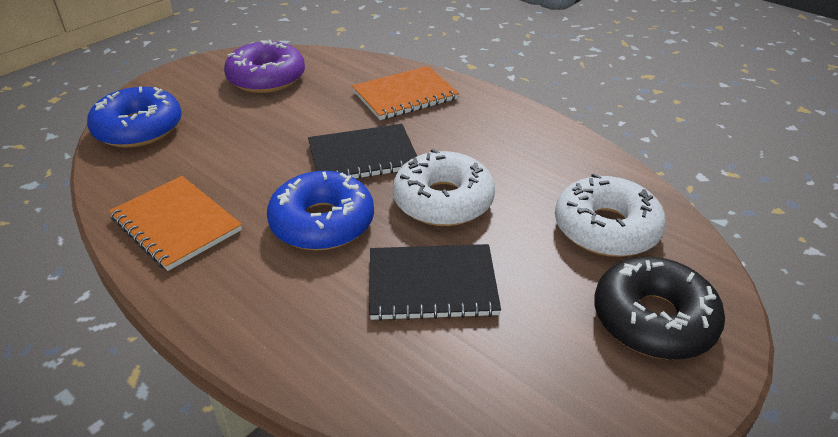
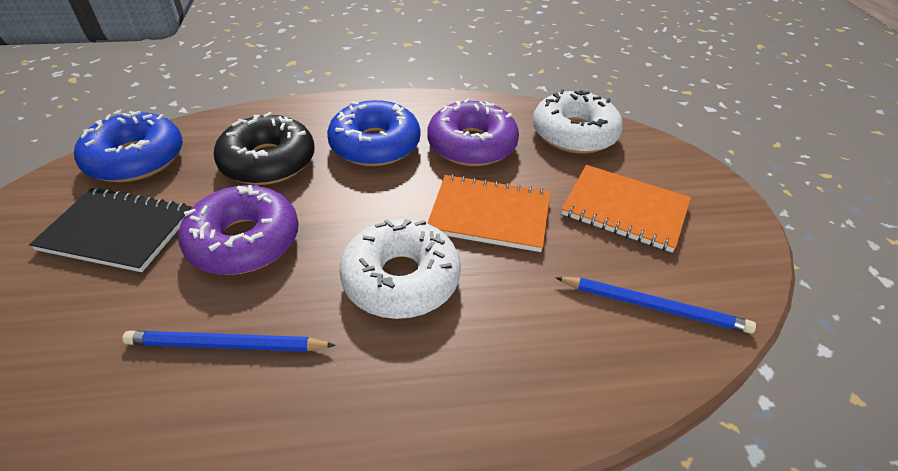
black notebook: [308,124,417,179] [369,244,501,321] = 2 -> [29,187,192,272] = 1
blue pencil: none = 0 -> [122,331,336,352] [555,277,756,334] = 2
purple donut: [224,40,305,93] = 1 -> [178,185,299,275] [427,98,519,166] = 2

